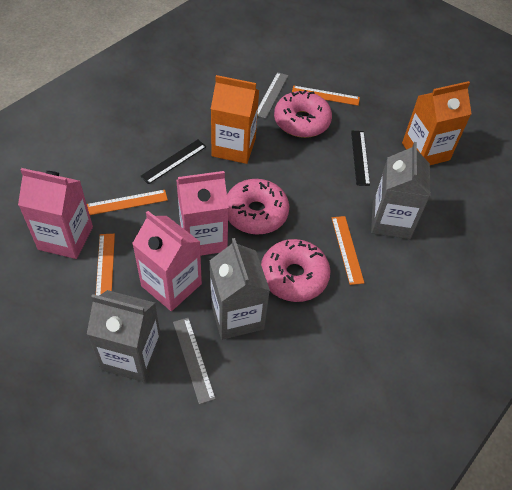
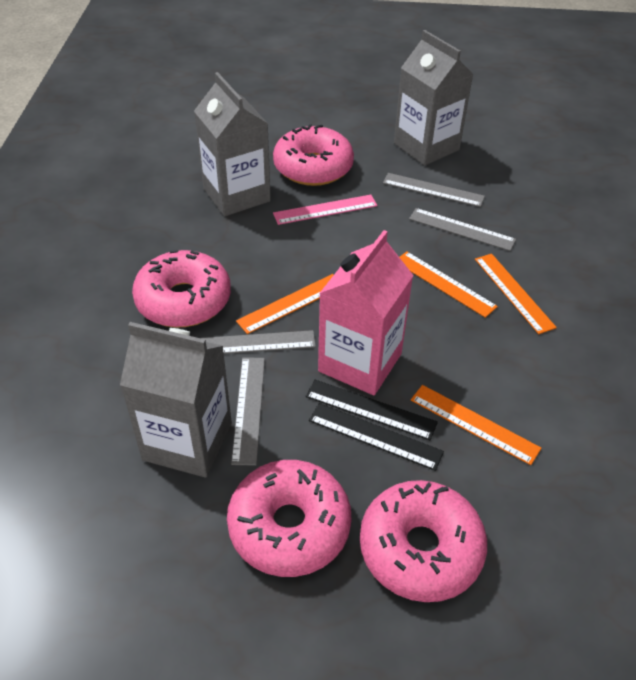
grey ruler: [173,318,216,404] [257,72,288,119] = 2 -> [201,330,316,354] [231,357,265,466] [383,173,485,207] [409,208,516,251] = 4
orange carton: [211,75,259,164] [402,81,472,165] = 2 -> none = 0
pink carton: [18,168,93,259] [132,211,202,311] [176,171,229,256] = 3 -> [318,230,414,395] = 1
pink donut: [227,179,289,235] [261,239,330,302] [274,90,332,138] = 3 -> [132,250,231,328] [227,460,351,577] [273,124,354,186] [360,480,487,602] = 4
pink ruler: none = 0 -> [273,195,377,225] = 1

